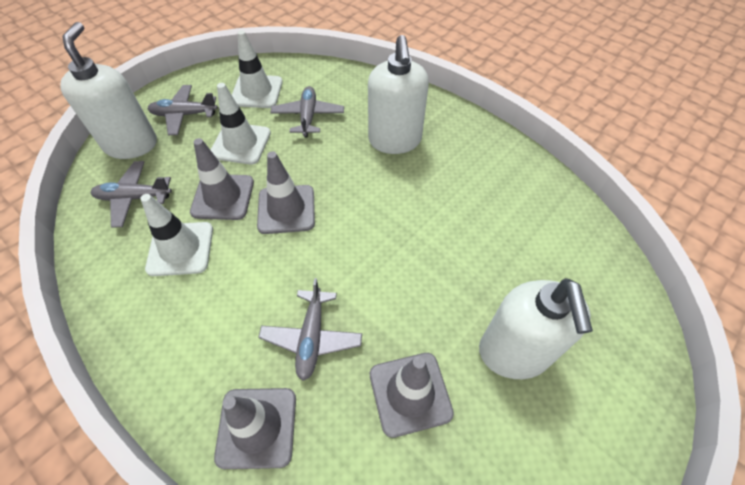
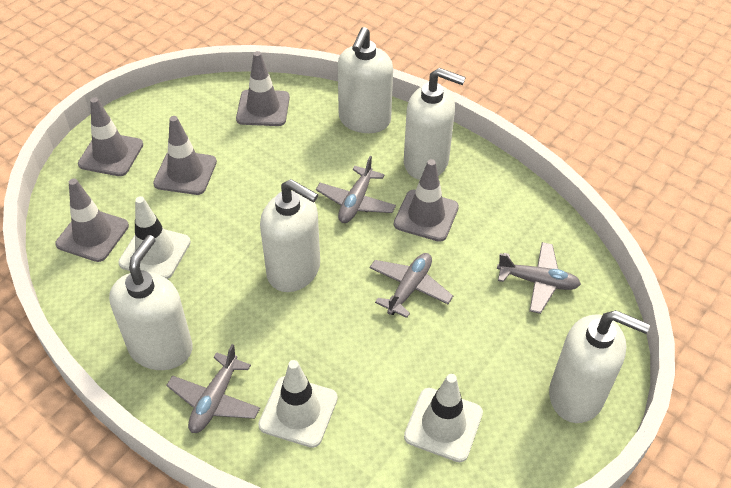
grey traffic cone: [190,138,254,220] [214,388,296,469] [257,151,315,234] [370,353,454,438] = 4 -> [55,179,129,262] [78,97,143,176] [153,116,217,195] [236,51,290,126] [394,159,459,242] = 5
white soap dispenser: [60,22,157,159] [368,35,429,154] [479,278,593,379] = 3 -> [109,235,193,370] [260,179,320,292] [338,27,393,133] [404,68,466,180] [549,310,650,423] = 5

